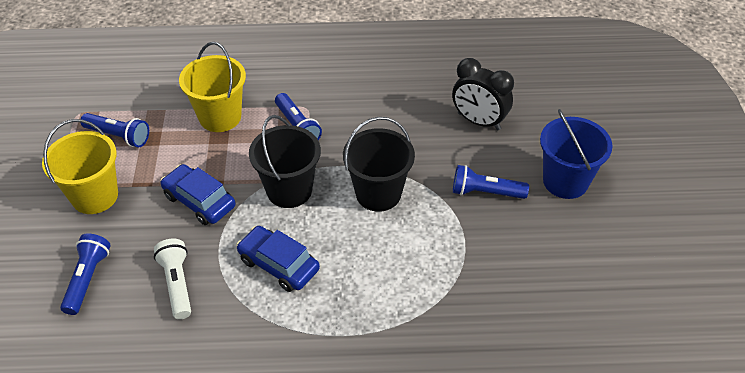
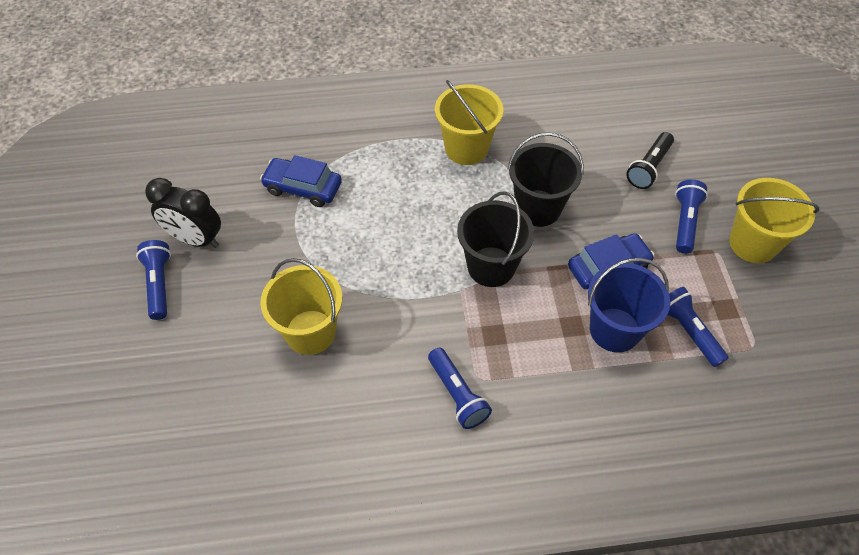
black flashlight: none = 0 -> [626,132,674,189] = 1
white flashlight: [154,239,191,319] = 1 -> none = 0
yellow bucket: [42,119,118,214] [179,42,246,132] = 2 -> [260,258,342,355] [435,80,503,165] [729,178,819,263] = 3

